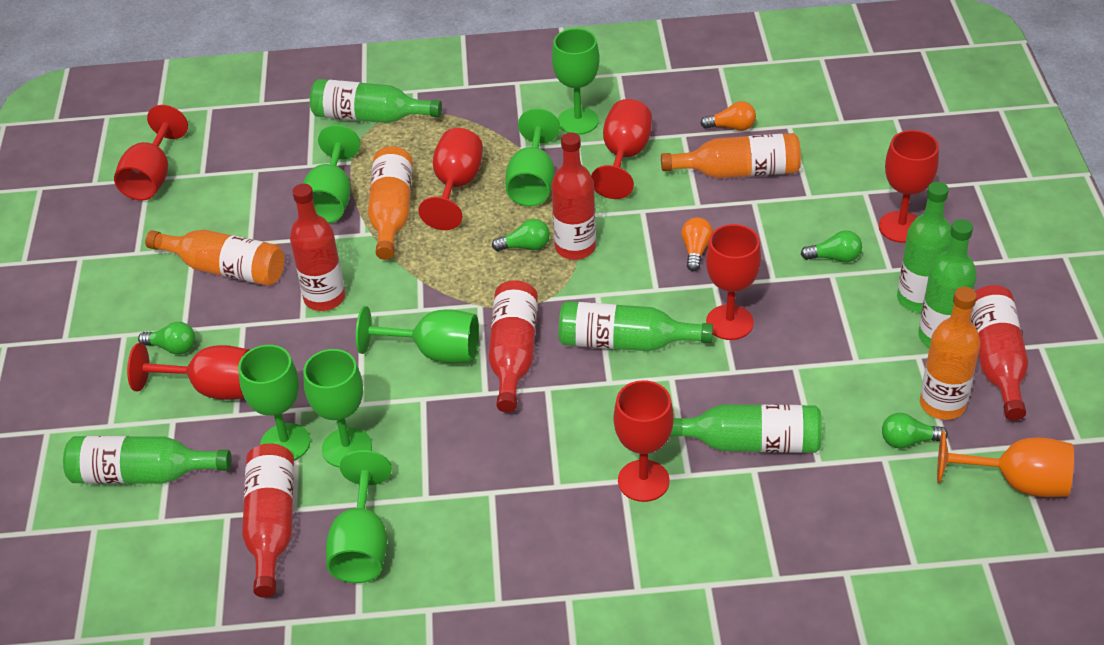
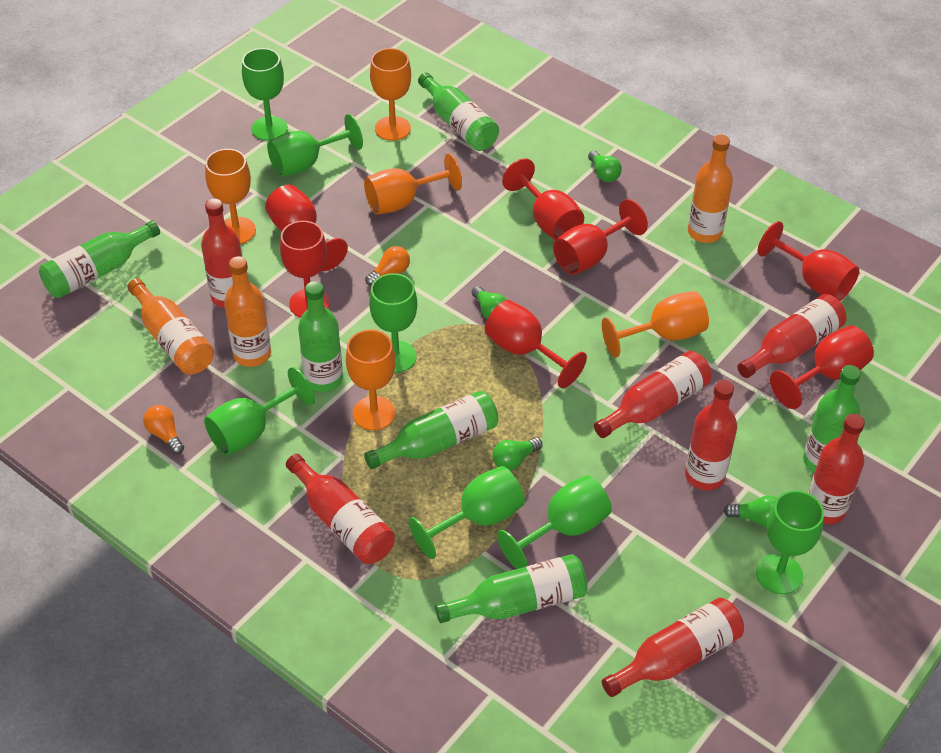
orange bottle: [145,230,284,286] [368,146,413,260] [661,133,801,178] [920,287,980,420] = 4 -> [127,278,214,375] [224,256,271,367] [688,135,733,243] = 3
orange goblet: [937,431,1074,497] = 1 -> [205,149,256,244] [346,330,396,430] [364,153,462,214] [370,48,411,141] [602,291,709,358] = 5
red bottle: [242,443,294,598] [290,184,345,311] [488,280,538,413] [551,132,596,260] [971,285,1028,421] = 5 -> [201,198,242,308] [286,454,395,564] [594,351,712,438] [602,598,744,697] [685,380,737,490] [737,294,847,378] [808,414,865,524] = 7

